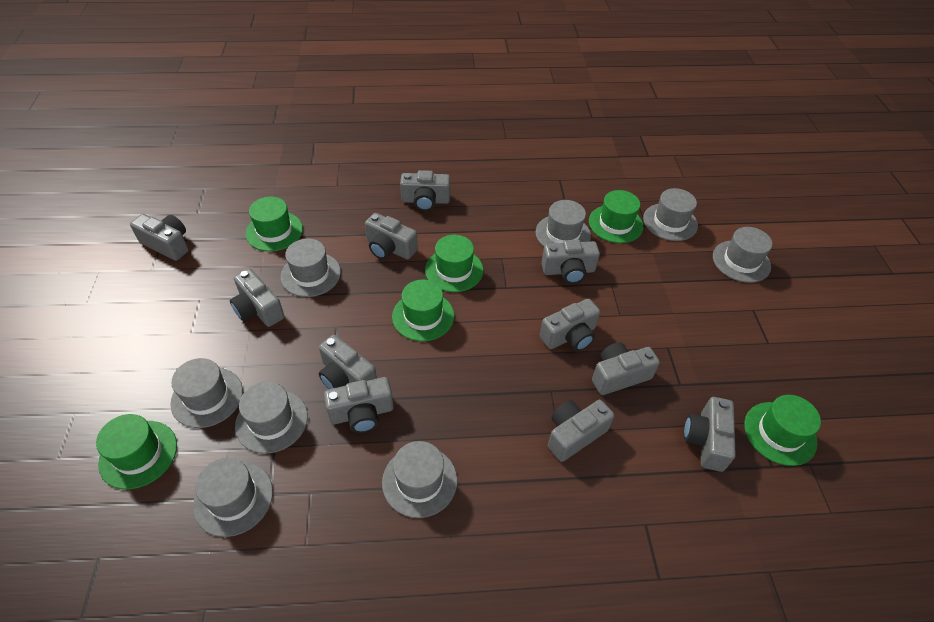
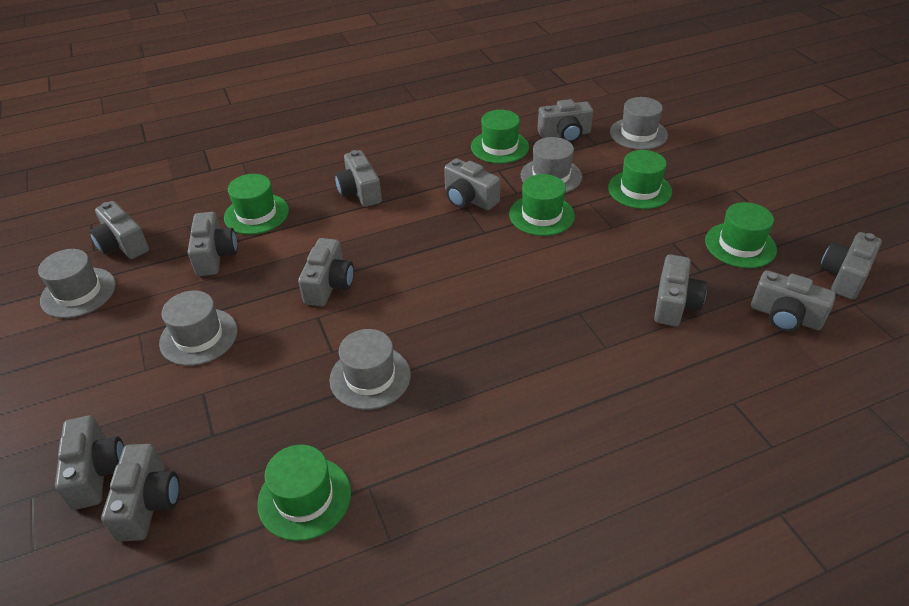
grey hat: [170,358,243,428] [193,458,273,537] [235,382,308,454] [281,239,341,297] [382,441,457,518] [536,200,591,246] [643,188,698,241] [713,227,772,283] = 8 -> [38,249,116,318] [159,291,238,366] [330,329,411,410] [521,137,582,193] [610,97,668,150] = 5

